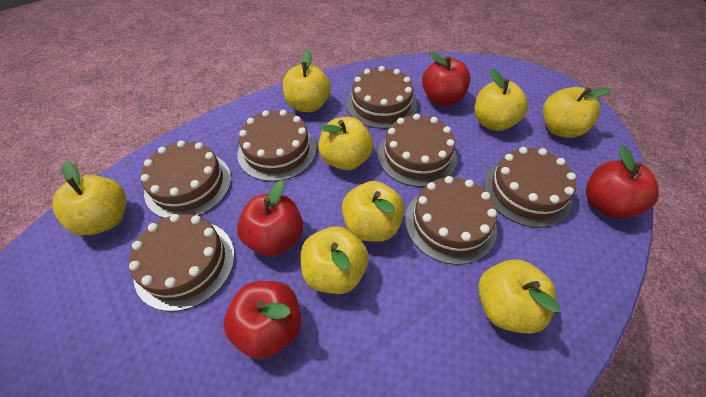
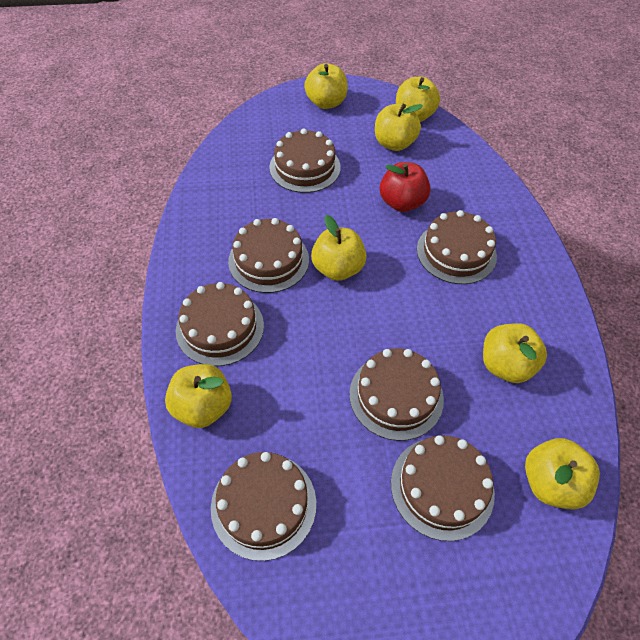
red apple: [223,281,302,359] [237,180,303,256] [422,52,471,106] [586,145,659,219] = 4 -> [380,162,431,212] = 1
yellow apple: [52,161,126,235] [283,50,331,112] [300,226,369,294] [318,117,373,170] [342,181,405,242] [474,69,528,131] [478,259,560,334] [543,87,612,138] = 8 -> [165,364,232,428] [304,63,348,109] [311,215,367,281] [375,104,423,151] [396,76,440,122] [483,323,547,383] [525,438,600,509] = 7

